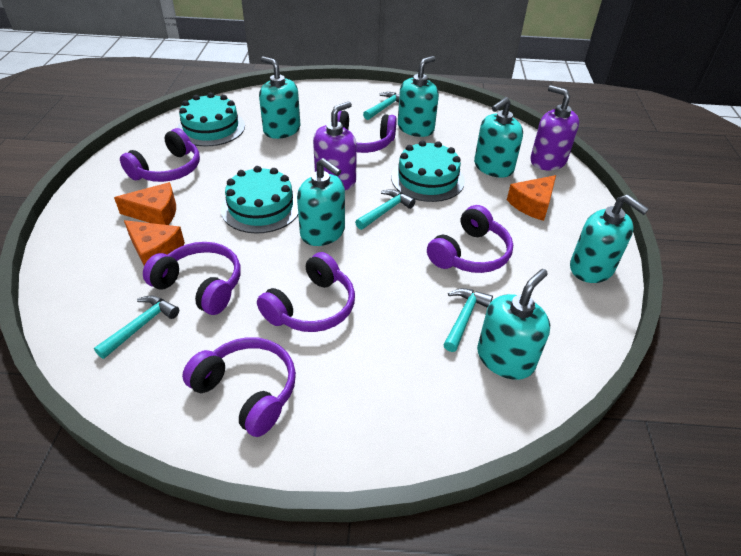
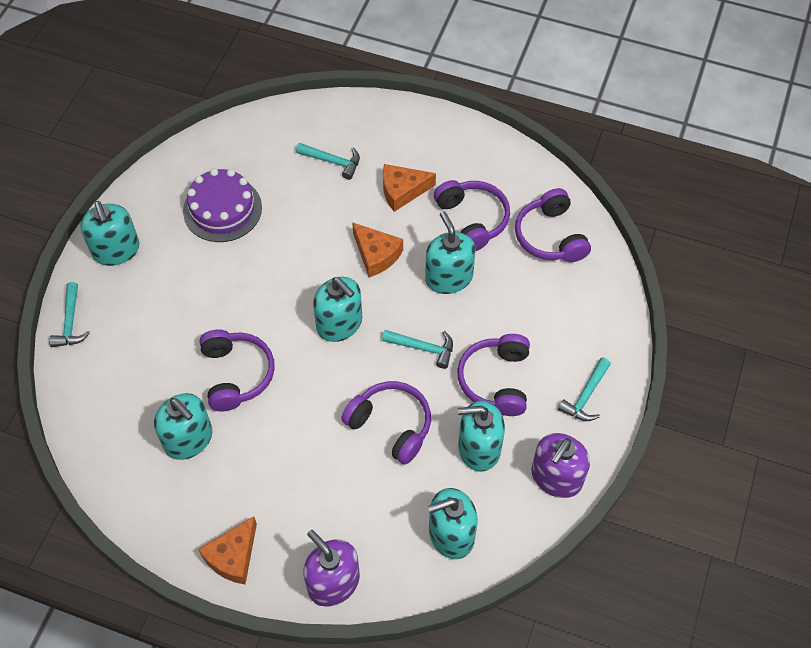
purple cake: none = 0 -> [183,168,262,242] = 1
purple headphones: [120,128,200,182] [143,242,241,315] [182,337,296,437] [257,252,355,332] [337,111,397,153] [427,205,513,273] = 6 -> [200,330,275,411] [341,381,431,465] [434,180,510,251] [457,334,530,416] [515,188,591,262] = 5
turquoise cake: [177,93,245,146] [221,166,298,234] [391,140,465,202] = 3 -> none = 0

